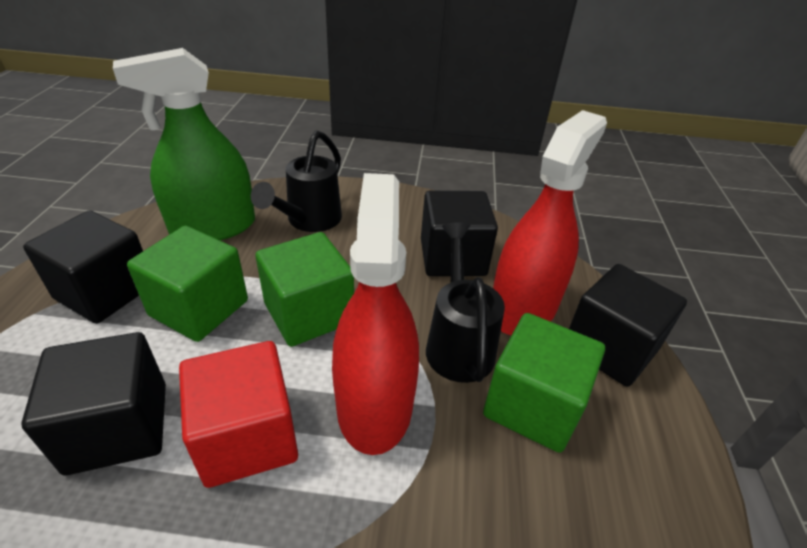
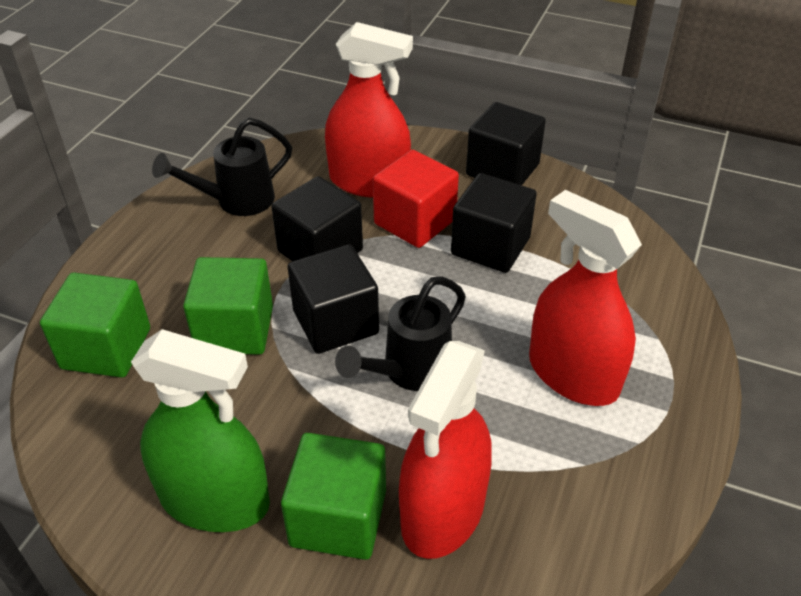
red spray bottle: [332,173,419,455] [493,110,607,335] = 2 -> [325,22,413,198] [399,341,492,559] [529,190,642,406] = 3

